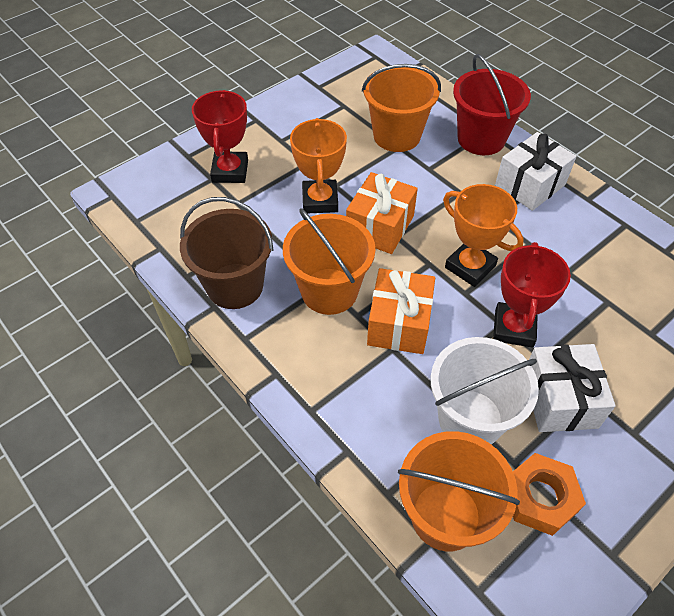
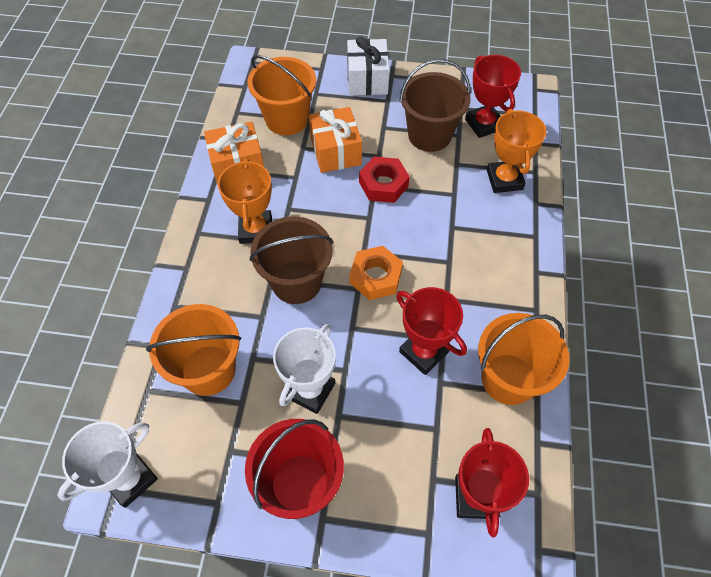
brown bucket: [180,197,273,309] = 1 -> [250,216,333,304] [399,59,471,152] = 2
red nut: none = 0 -> [359,156,410,203] = 1
red trophy: [192,90,248,183] [493,242,571,348] = 2 -> [396,287,467,375] [455,428,529,538] [465,55,521,138] = 3
white bucket: [431,337,539,444] = 1 -> none = 0
white gift: [495,132,577,211] [529,344,616,432] = 2 -> [347,37,390,95] = 1
white trophy: none = 0 -> [57,422,158,508] [273,324,336,414] = 2

